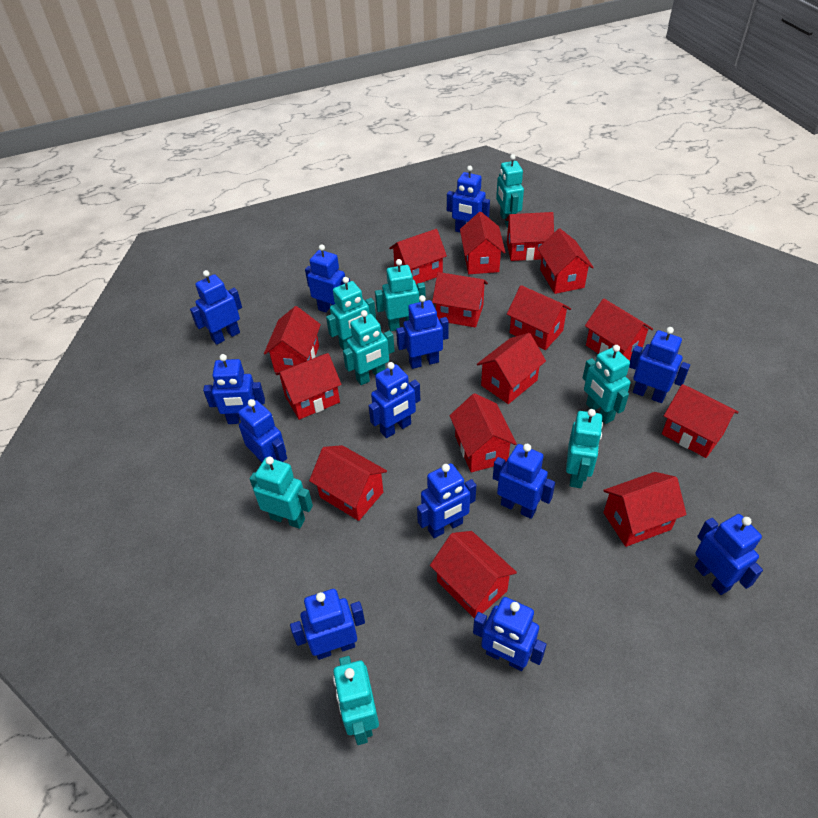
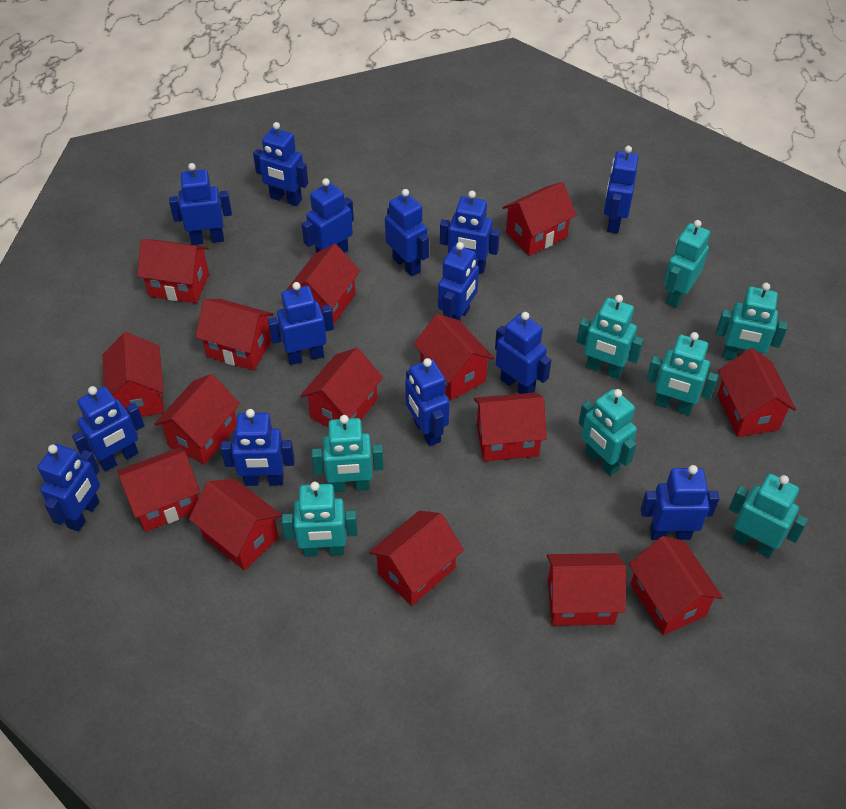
blue robot: [190,270,242,345] [203,354,265,424] [238,399,287,463] [290,589,365,660] [305,244,350,313] [369,362,420,438] [396,295,449,369] [417,463,476,538] [447,166,490,232] [473,597,547,671] [493,444,555,519] [629,327,690,403] [695,514,763,595] = 13 -> [38,444,100,532] [72,386,144,471] [169,163,232,245] [221,409,295,486] [253,122,308,206] [268,282,334,365] [302,178,354,253] [385,189,429,277] [405,358,450,446] [438,242,479,321] [440,191,500,274] [495,312,551,394] [604,146,639,234] [641,465,720,540] = 14

